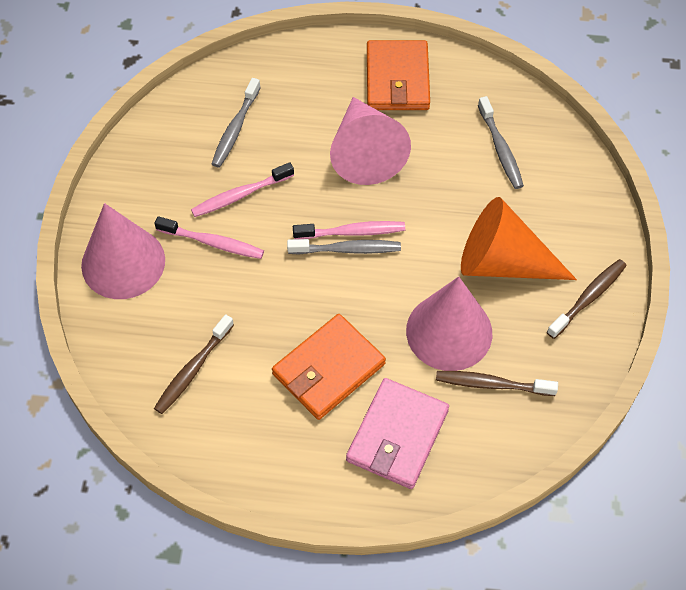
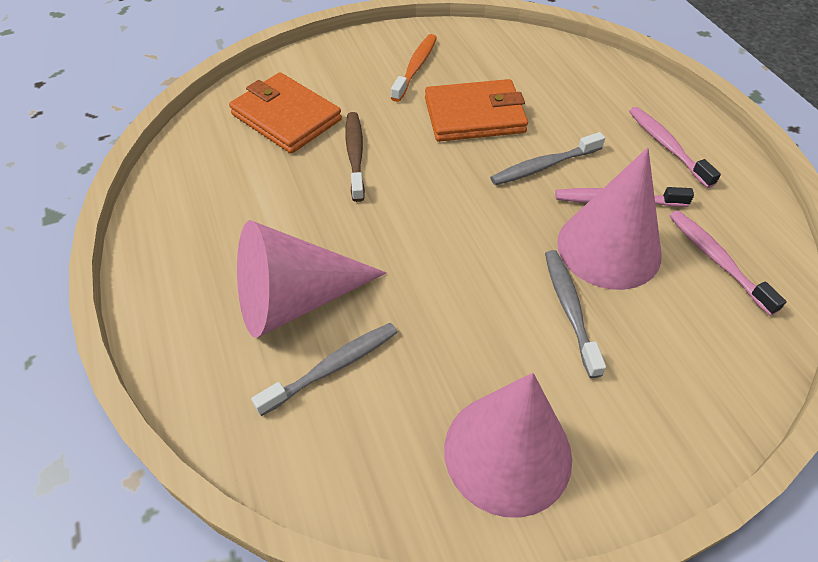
brown toothbrush: [154,314,234,414] [436,371,558,396] [547,259,627,339] = 3 -> [345,112,365,202] = 1
orange cone: [461,197,577,280] = 1 -> none = 0
orange toothbrush: none = 0 -> [391,34,437,102] = 1
pink wallet: [346,378,449,489] = 1 -> none = 0

